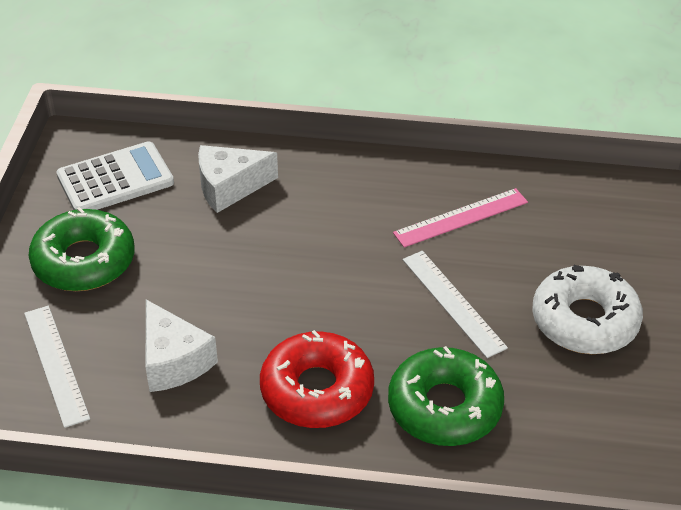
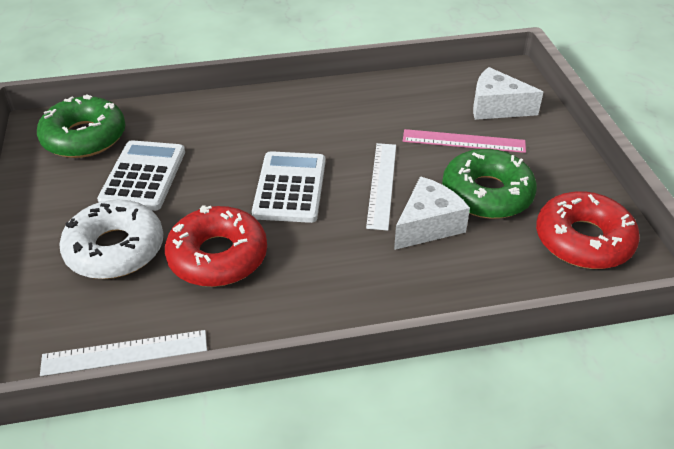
red donut: [260,330,374,428] = 1 -> [165,205,267,287] [536,191,640,269] = 2
white calculator: [57,141,174,210] = 1 -> [97,140,185,211] [252,151,325,223] = 2

